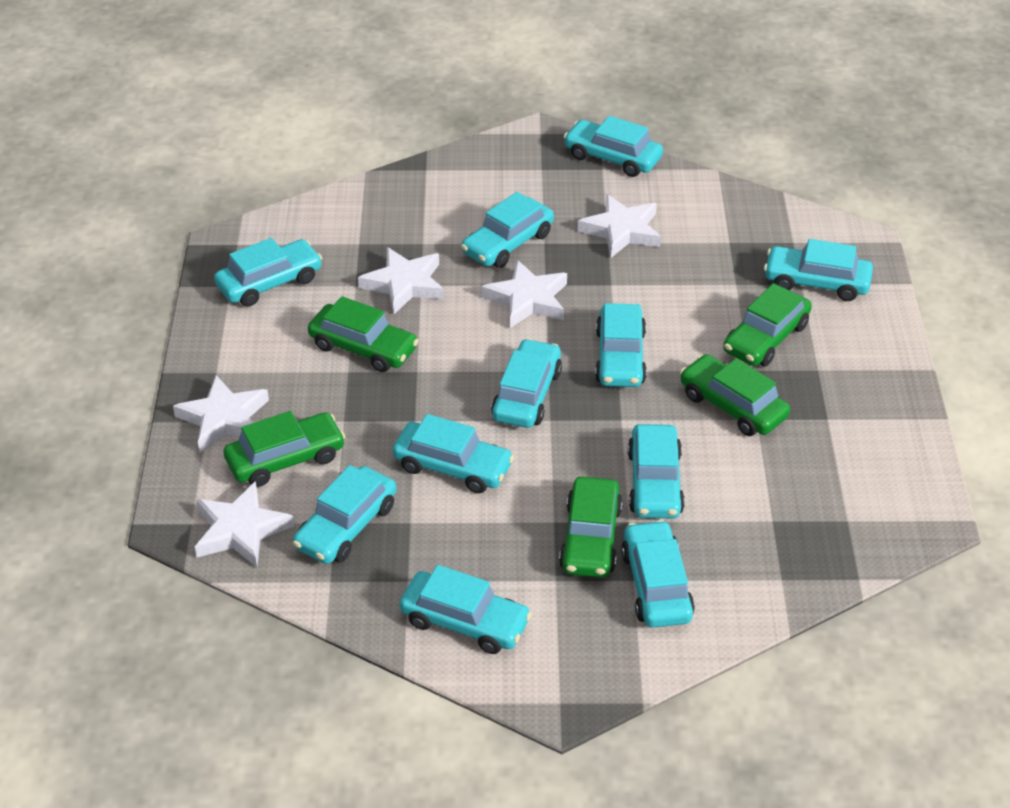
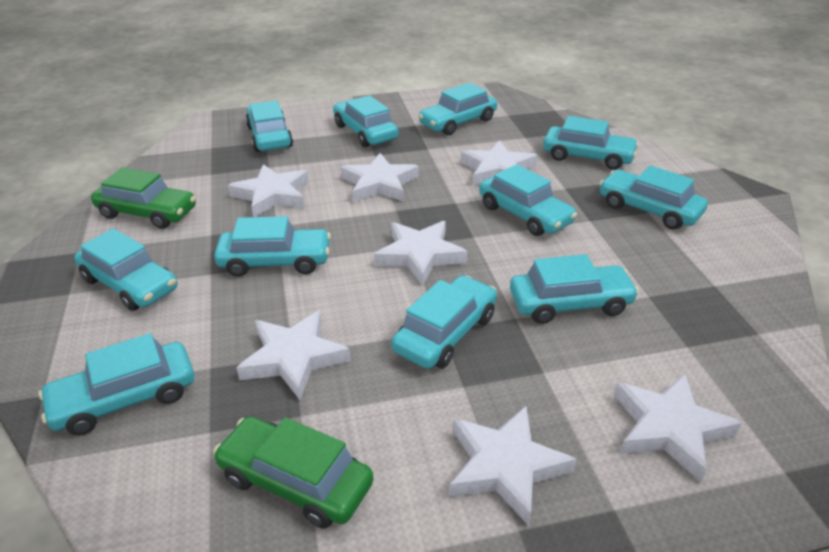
green car: [224,411,345,487] [308,296,419,372] [559,476,623,578] [680,354,790,436] [723,283,812,366] = 5 -> [91,168,196,229] [213,416,374,529] = 2
white star: [173,375,269,452] [195,481,294,567] [358,247,444,314] [482,260,567,328] [578,194,661,258] = 5 -> [228,164,309,217] [237,310,351,400] [340,153,419,202] [374,221,468,286] [449,406,577,526] [461,140,537,186] [614,373,742,482] = 7

